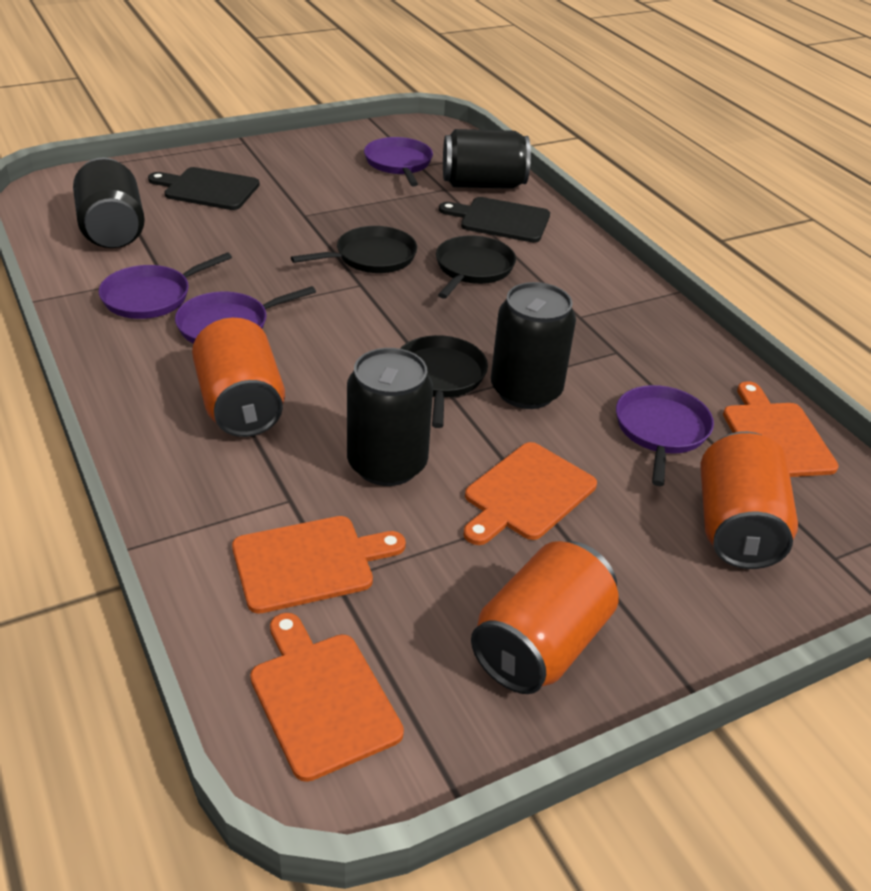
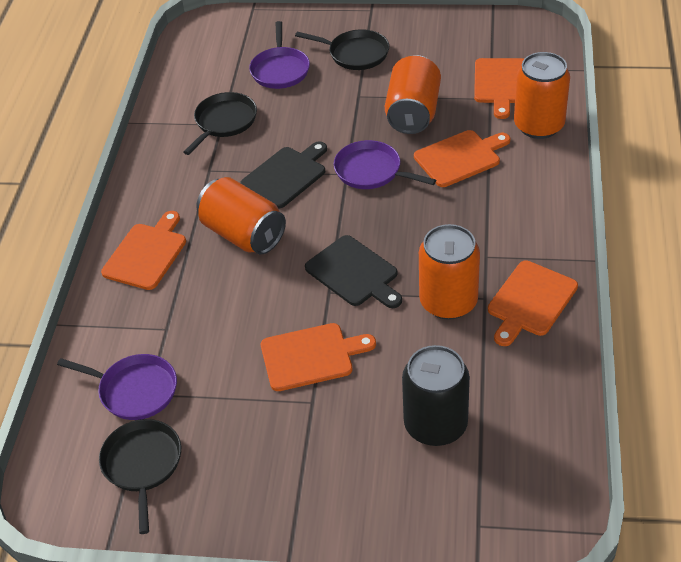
black can: [73,157,145,248] [347,348,433,486] [443,129,531,189] [491,282,576,409] = 4 -> [402,345,470,446] = 1
orange can: [192,318,285,437] [471,541,619,694] [701,431,798,569] = 3 -> [196,177,286,254] [385,55,441,134] [419,224,480,320] [514,52,570,139] = 4
orange cutting board: [232,516,406,614] [250,613,404,782] [463,442,597,545] [723,381,839,477] = 4 -> [101,211,186,290] [261,323,376,391] [414,130,510,187] [474,58,524,119] [488,260,578,346] = 5
purple pan: [99,252,232,319] [175,286,316,344] [364,137,433,186] [616,385,714,486] = 4 -> [57,354,177,420] [249,21,310,89] [334,140,436,189] = 3

